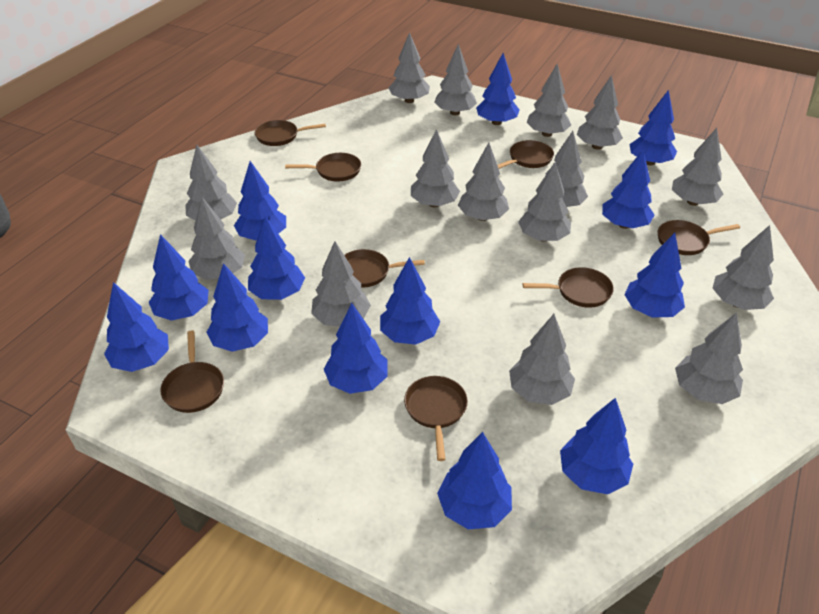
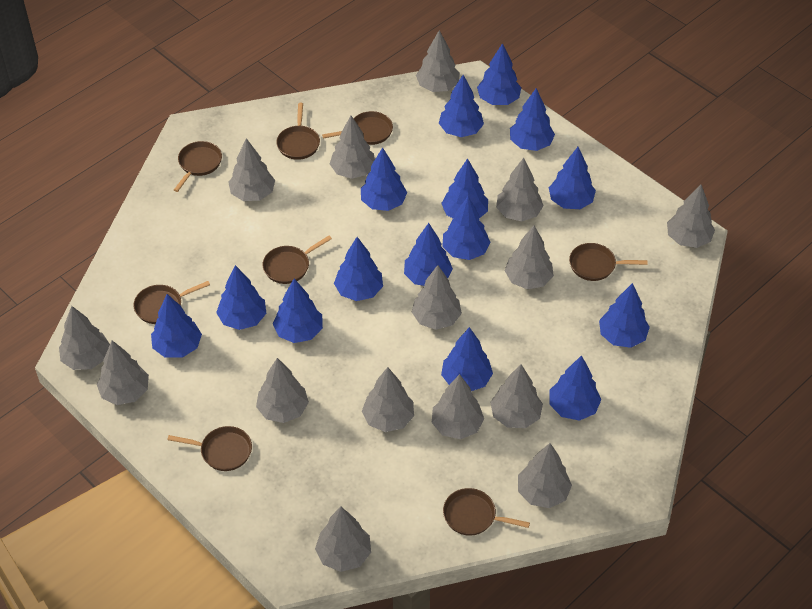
blue tree: [104,282,169,372] [149,234,209,321] [207,263,268,352] [234,161,286,241] [248,216,305,300] [324,303,388,394] [380,257,440,345] [437,432,512,529] [476,53,520,125] [560,398,633,494] [602,150,654,229] [624,233,685,318] [629,90,677,166] = 13 -> [151,294,202,358] [216,265,266,330] [273,279,323,343] [334,237,383,301] [361,147,407,211] [404,223,453,286] [439,75,484,137] [441,158,488,219] [441,327,493,391] [442,196,490,260] [477,43,521,105] [510,88,555,151] [549,147,596,209] [550,355,601,421] [599,283,650,348] = 15

